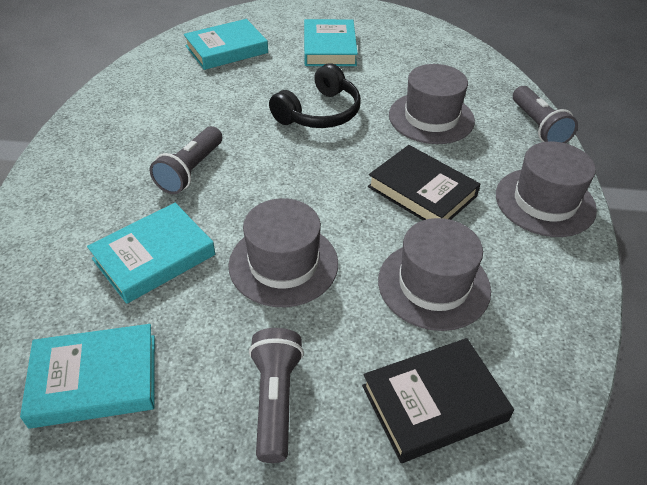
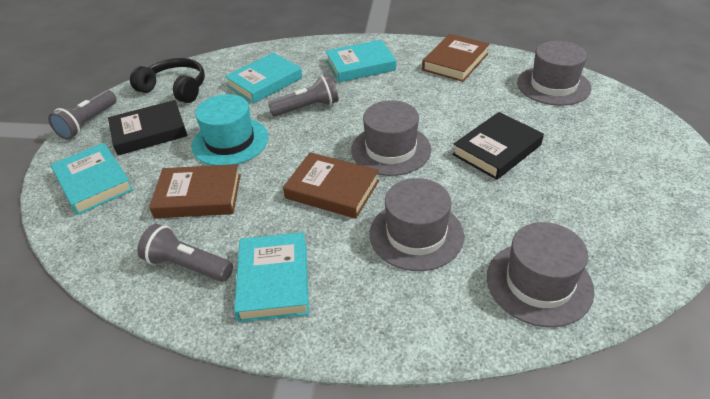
brown book: none = 0 -> [149,164,241,218] [283,152,379,219] [422,34,490,82] = 3
turquoise hat: none = 0 -> [191,94,268,165] = 1

